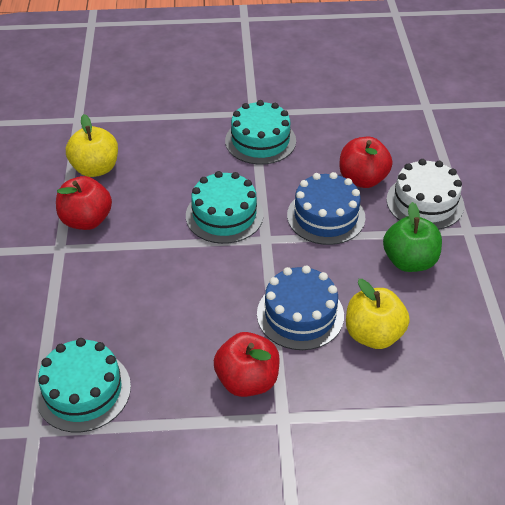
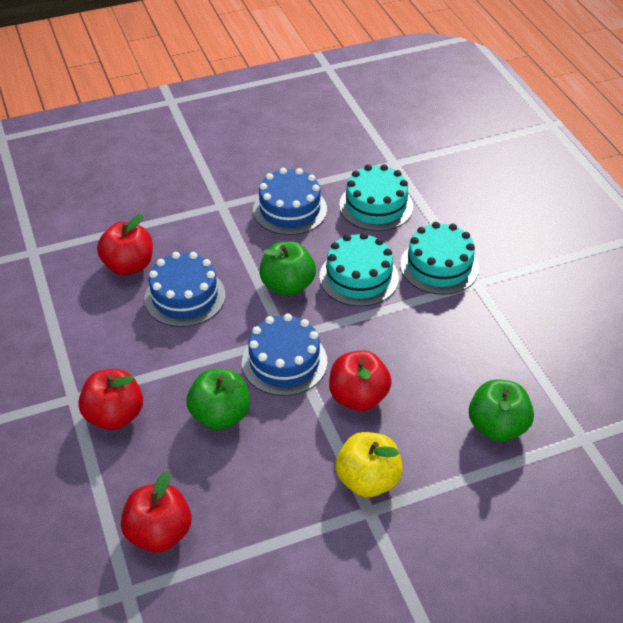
blue cake: [257,266,344,350] [287,172,365,245] = 2 -> [144,252,225,327] [242,314,327,396] [253,168,327,235] = 3
green apple: [383,202,442,272] = 1 -> [186,368,250,430] [259,241,316,296] [469,379,534,442] = 3
red apple: [56,176,112,230] [214,332,280,397] [339,137,393,188] = 3 -> [78,369,143,430] [97,214,153,275] [121,471,192,553] [329,350,392,411] = 4
white cake: [386,159,464,229] = 1 -> none = 0
yellow apple: [66,114,118,177] [346,279,410,349] = 2 -> [335,432,403,497] = 1

